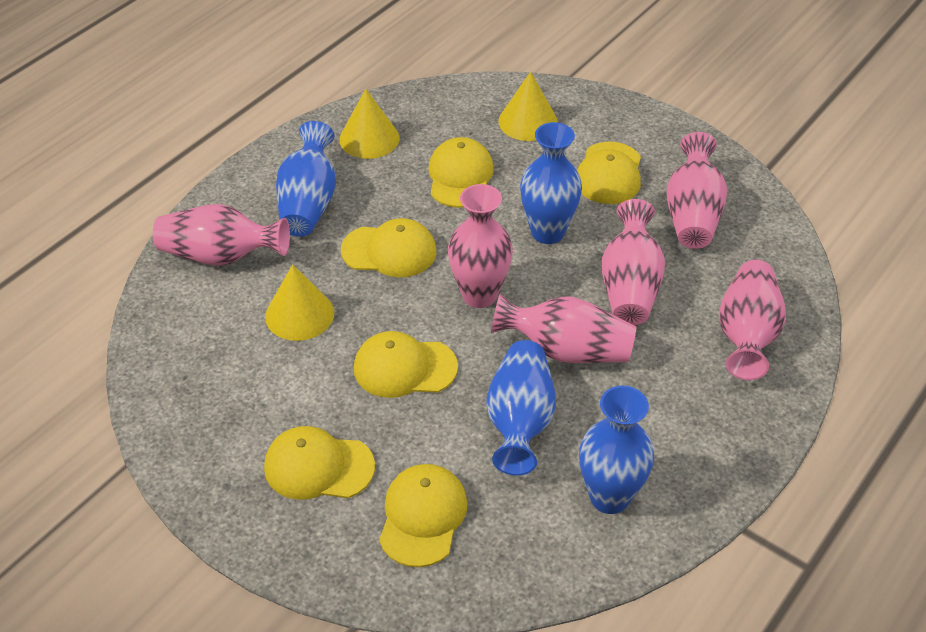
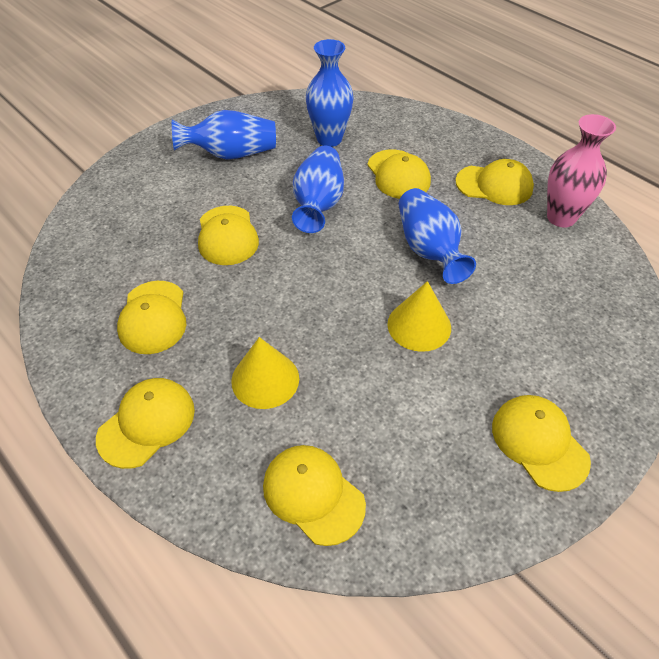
pink vase: [153,204,290,266] [448,184,513,308] [491,294,636,363] [602,199,665,325] [666,132,727,249] [719,260,786,380] = 6 -> [547,114,616,227] = 1
yellow cap: [264,426,375,500] [341,218,436,277] [354,331,458,398] [379,464,468,567] [428,137,494,208] [577,142,641,204] = 6 -> [96,378,195,469] [117,281,186,354] [198,206,259,265] [263,445,366,546] [367,149,431,199] [455,159,534,205] [492,395,591,492] = 7
yellow cone: [265,265,334,341] [339,89,399,159] [498,72,558,141] = 3 -> [231,337,299,409] [388,281,451,352] = 2

